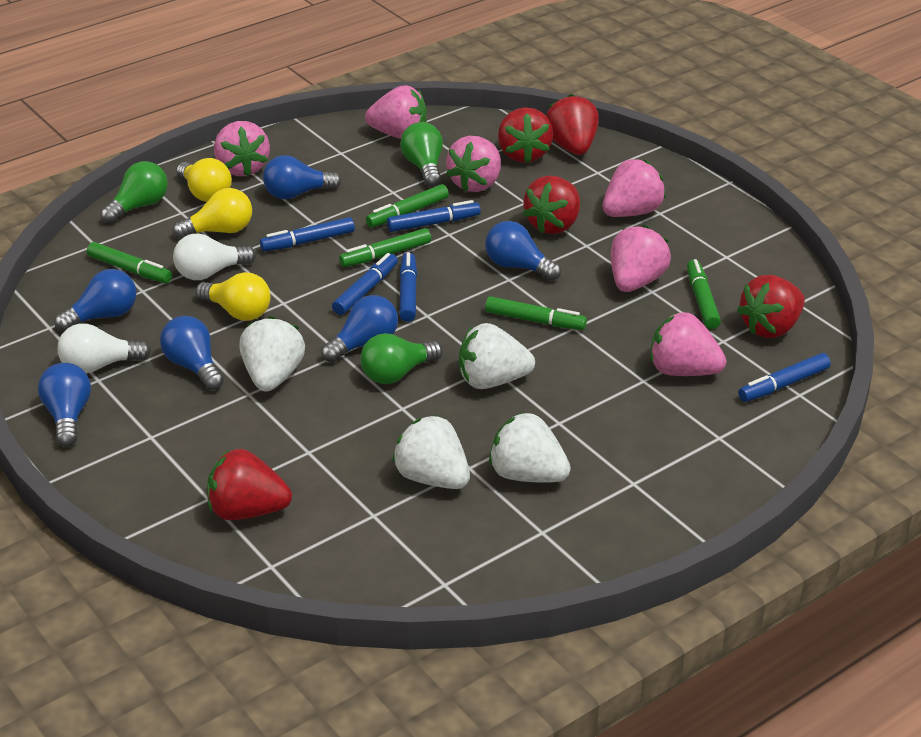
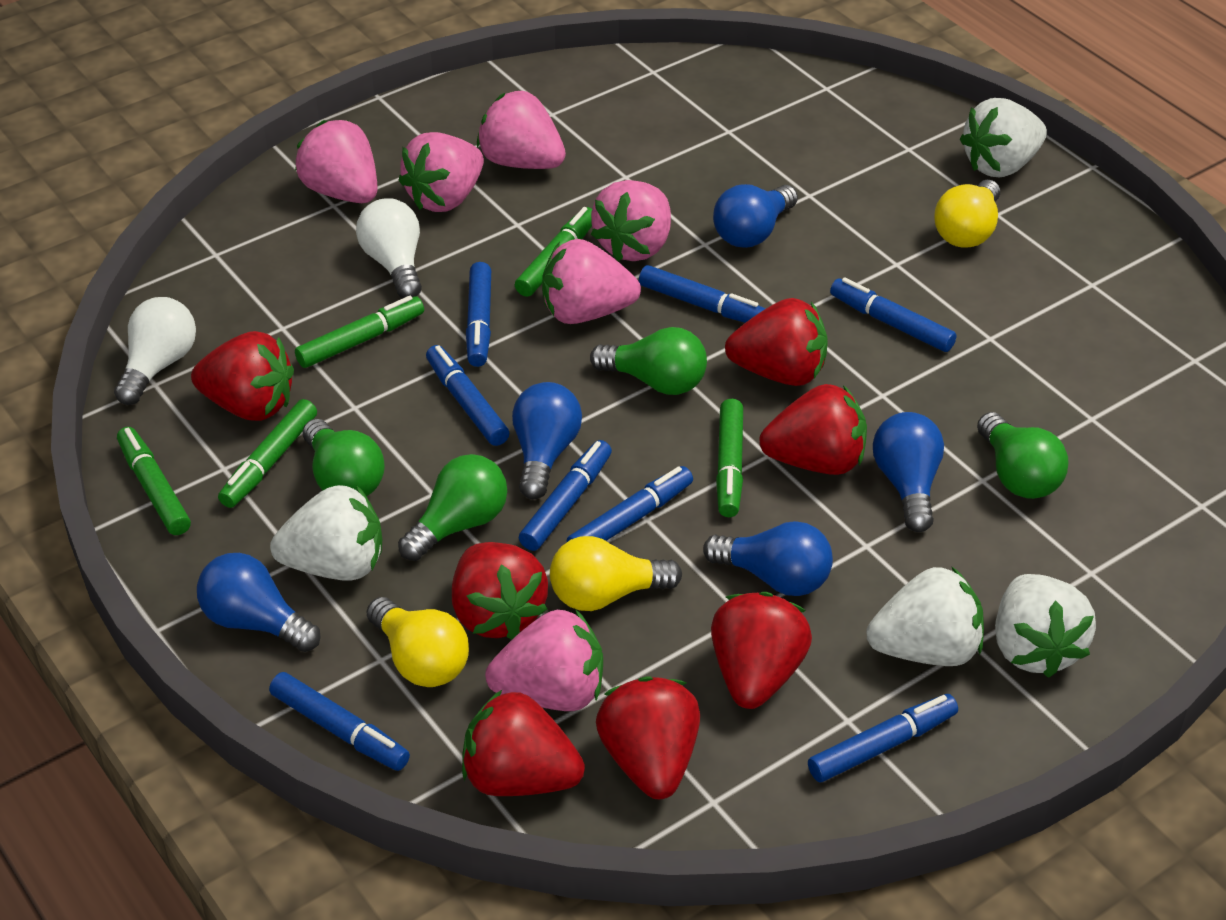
blue light bulb: [38,363,91,447] [54,269,136,331] [160,316,224,390] [263,155,342,199] [321,295,398,363] [485,221,561,281] = 6 -> [197,553,320,652] [512,382,582,499] [703,521,833,596] [713,184,798,248] [873,412,944,532] = 5
blue marker: [260,217,355,251] [332,253,398,315] [387,200,481,232] [399,252,417,322] [738,353,831,402] = 5 -> [269,672,410,771] [426,345,509,446] [466,262,491,367] [519,440,612,551] [567,466,693,542] [639,265,765,323] [808,694,958,782] [830,277,957,352] = 8
green light bulb: [101,161,168,224] [360,333,443,384] [400,122,443,187] = 3 -> [303,419,385,496] [398,454,507,561] [590,327,707,395] [977,412,1069,499] = 4
red strawberry: [207,449,292,520] [498,107,553,163] [523,176,580,234] [546,94,599,155] [737,275,805,338] = 5 -> [191,331,294,421] [452,542,548,639] [462,690,585,796] [596,677,700,799] [711,592,812,709] [725,298,828,386] [759,384,867,475] = 7

